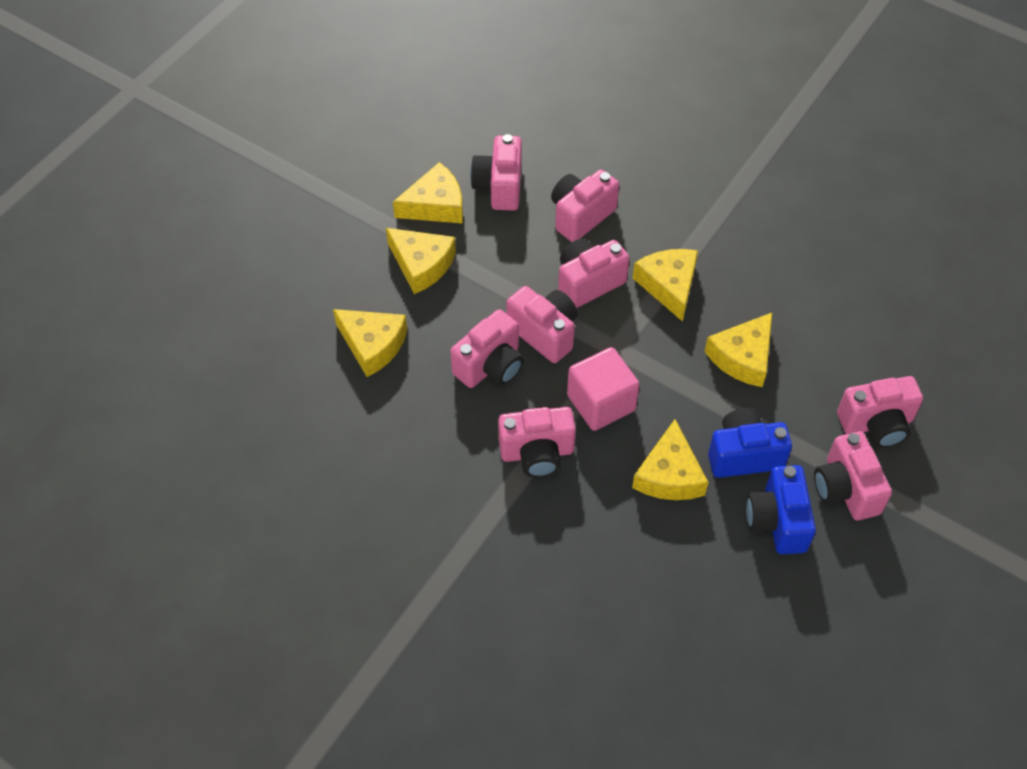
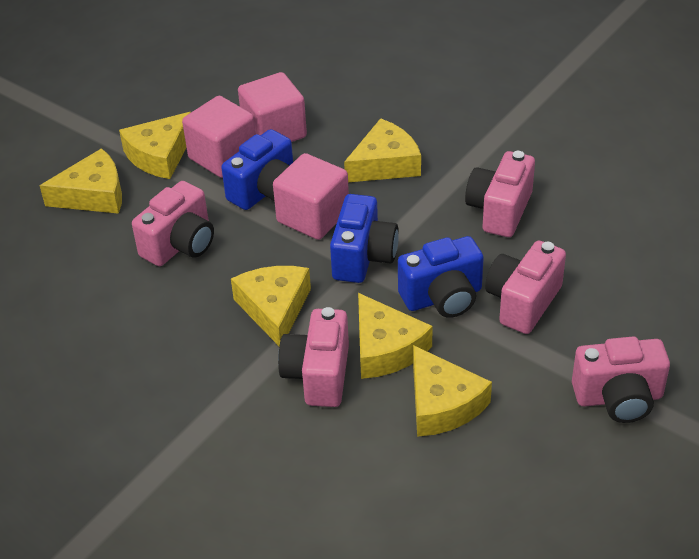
blue camera: [708,408,792,478] [746,465,816,554] = 2 -> [221,129,293,210] [330,194,399,283] [398,236,484,318] = 3
pink camera: [450,309,524,388] [470,134,522,211] [498,407,576,478] [506,286,578,363] [551,170,619,242] [558,239,630,308] [814,431,892,521] [837,376,923,448] = 8 -> [132,181,214,266] [278,307,349,407] [465,151,535,237] [485,241,566,334] [572,336,670,423] = 5
pink cube: [567,347,640,431] = 1 -> [182,96,256,178] [238,72,307,142] [273,153,349,240] = 3

